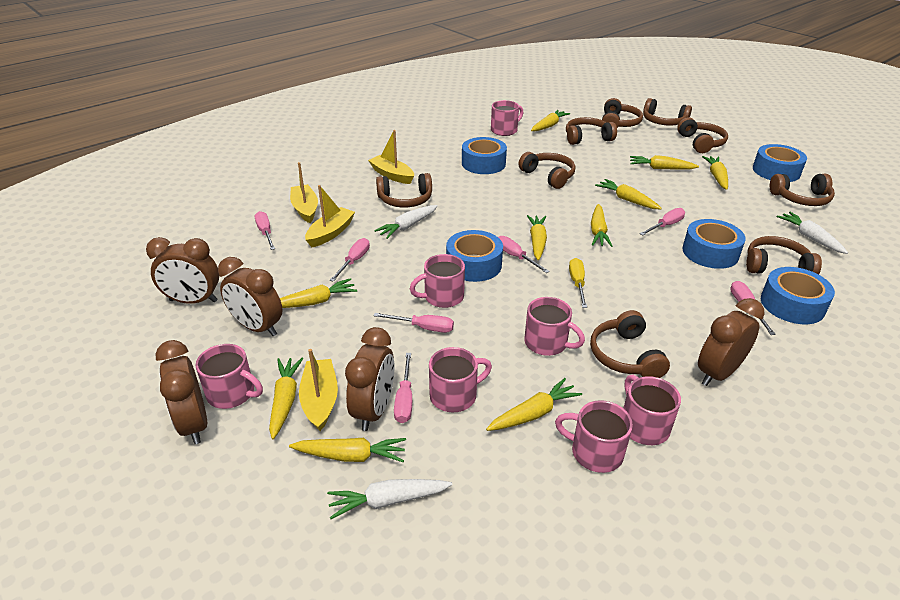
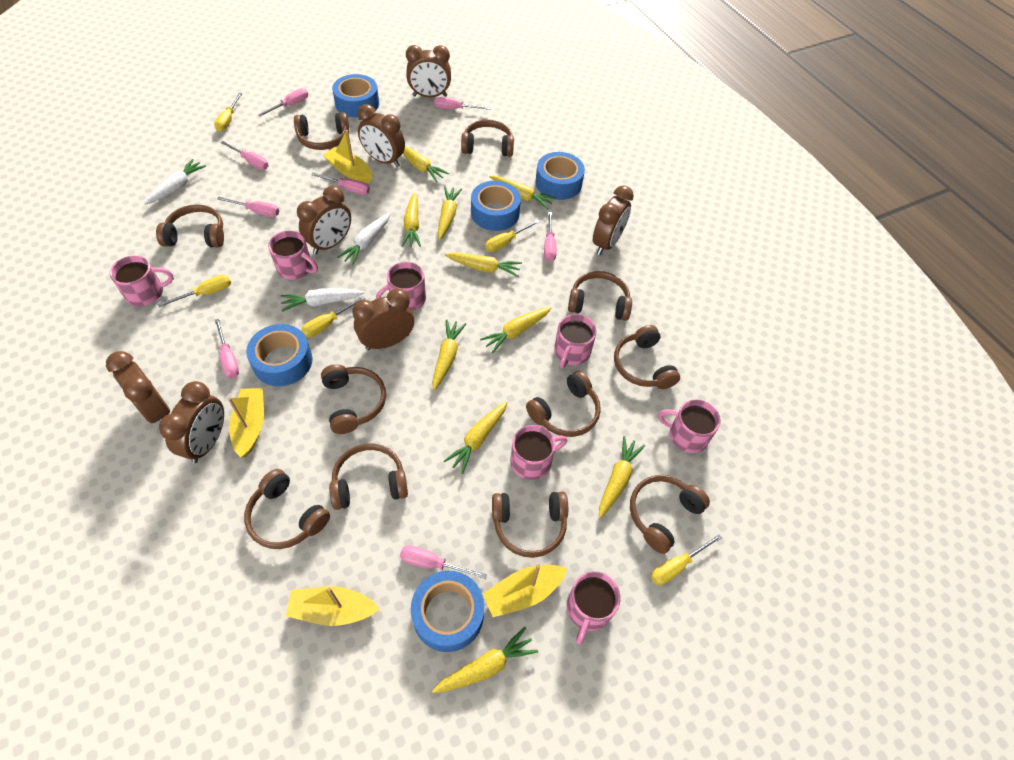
brown clock: [146,237,219,304] [156,340,207,444] [218,257,282,336] [345,327,394,431] [698,298,765,386] = 5 -> [106,351,170,423] [159,381,224,463] [297,186,351,254] [352,289,414,350] [357,104,405,167] [406,45,451,97] [593,185,634,255] = 7
brown headphones: [376,173,432,208] [519,152,575,189] [566,117,617,145] [590,310,670,378] [602,98,643,128] [643,98,692,126] [677,117,728,153] [746,236,822,275] [770,174,835,206] = 9 -> [156,204,224,248] [244,469,330,549] [294,113,349,150] [321,364,386,434] [329,443,408,510] [461,120,514,157] [492,492,568,558] [526,371,601,437] [568,271,632,321] [614,325,680,389] [630,475,710,554] = 11
pink screwdriver: [255,211,275,250] [329,238,370,282] [373,313,454,333] [394,353,412,423] [498,236,550,273] [640,208,685,235] [730,281,776,335] = 7 -> [215,319,239,378] [217,197,279,217] [220,141,269,170] [258,88,308,116] [311,172,370,195] [400,545,487,579] [434,97,491,110] [544,212,557,262] = 8
yellow screwdriver: [569,258,587,308] = 1 -> [158,275,231,307] [214,93,243,131] [301,296,365,338] [485,220,539,252] [651,534,722,585] = 5

